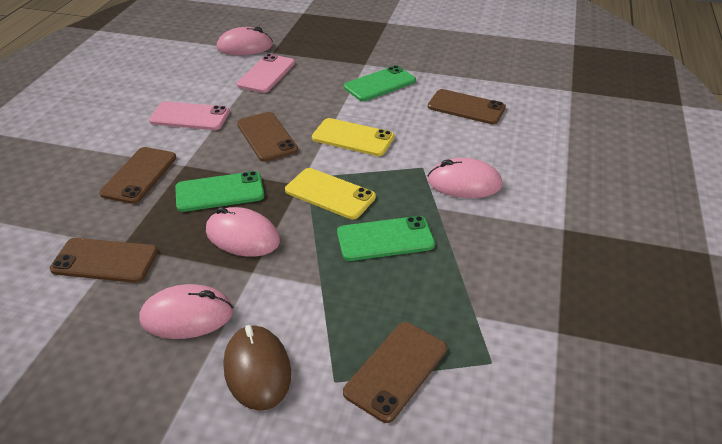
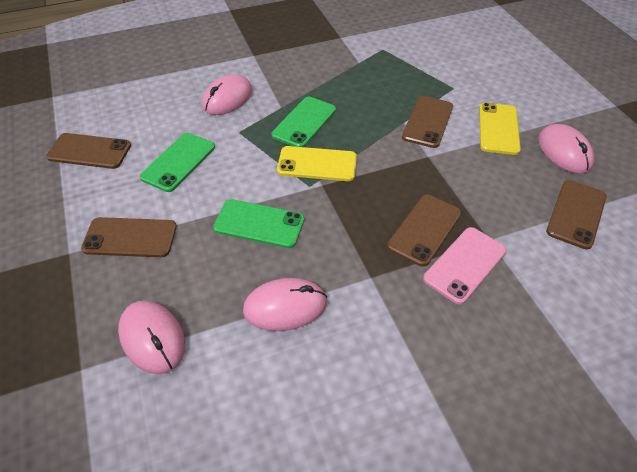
brown mouse: [224,325,291,411] = 1 -> none = 0
pink phone: [149,101,230,130] [237,54,295,93] = 2 -> [423,227,507,305] = 1

